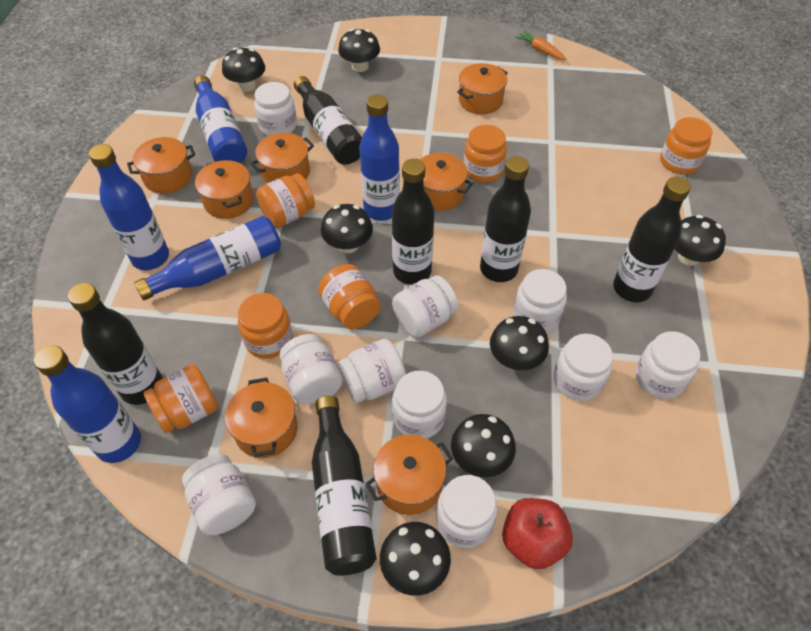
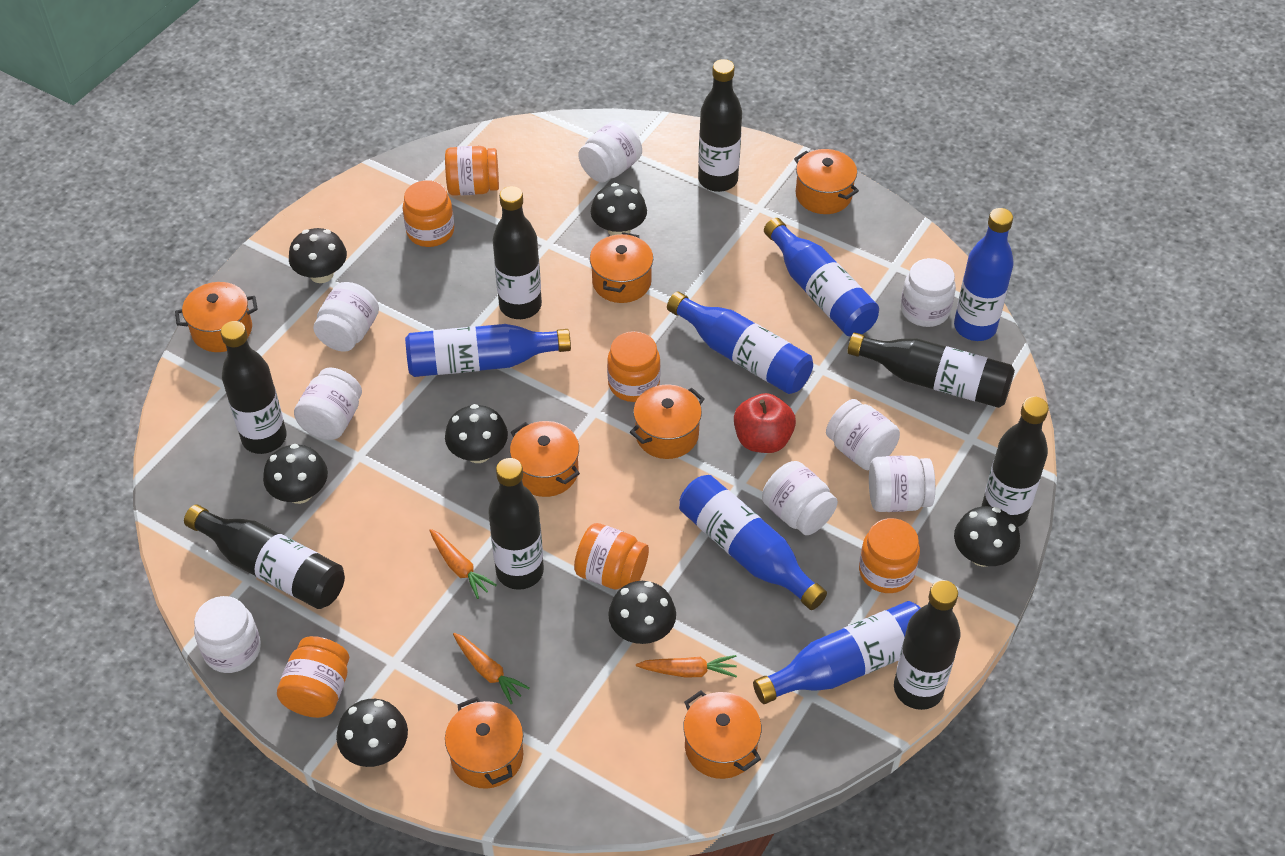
black bottle: [68,283,163,405] [294,76,362,164] [312,396,377,576] [392,159,434,285] [480,156,531,282] [613,177,691,302] = 6 -> [184,504,345,609] [220,321,287,454] [488,458,544,590] [493,186,542,319] [698,59,742,192] [847,332,1015,408] [894,580,961,710] [982,397,1049,527] = 8
blue bottle: [34,345,141,463] [89,144,169,270] [134,216,281,300] [194,76,247,163] [359,94,400,221] = 5 -> [405,324,571,377] [667,292,813,394] [679,475,827,610] [753,601,921,704] [764,218,879,337] [954,208,1014,341] = 6
orange carrot: [515,31,567,60] = 1 -> [429,529,497,599] [453,633,530,704] [636,655,737,678] = 3
white jar: [182,454,256,535] [254,82,297,136] [280,334,343,405] [338,339,406,403] [392,276,458,338] [392,371,447,439] [436,475,498,548] [513,269,567,333] [553,334,613,401] [636,331,700,399] = 10 -> [194,596,261,673] [294,368,362,440] [313,282,379,352] [578,120,642,182] [762,461,838,535] [826,399,900,470] [869,456,935,512] [901,258,956,327] = 8

